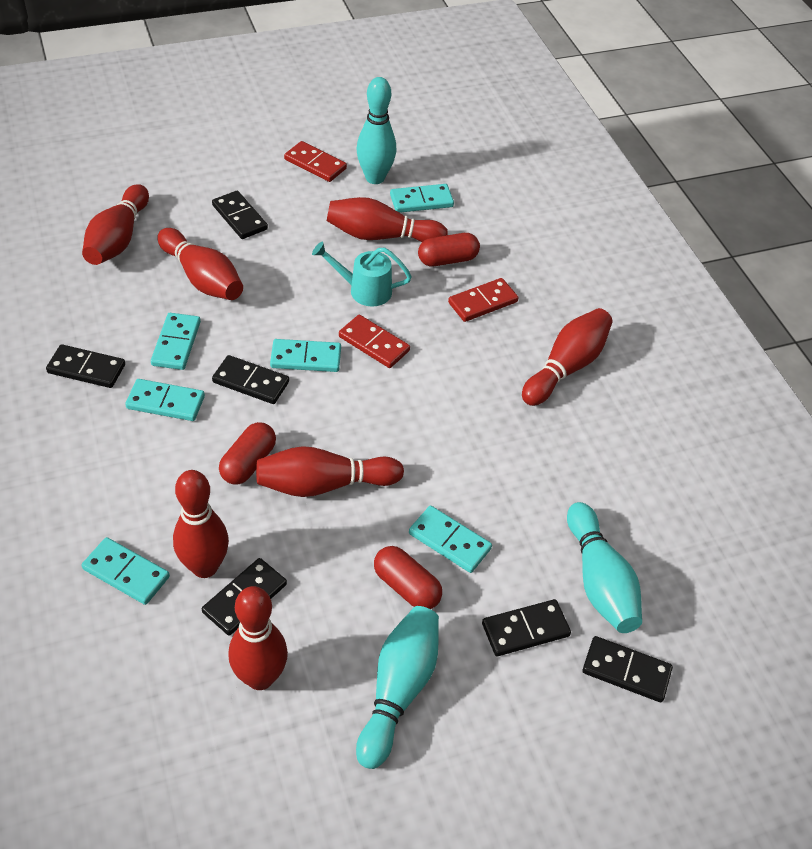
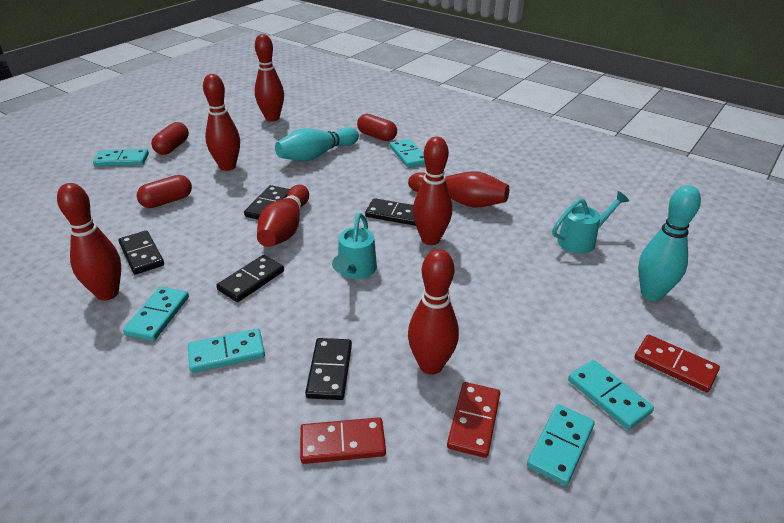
black domino: [46,344,125,388] [202,558,287,636] [212,191,268,239] [212,355,289,404] [482,599,571,656] [583,636,673,702] = 6 -> [118,231,164,275] [216,255,284,302] [244,185,290,219] [305,338,352,400] [365,198,416,226] = 5
turquoise bowling pin: [356,606,439,769] [357,77,397,184] [567,502,642,633] = 3 -> [275,127,359,161] [638,185,701,301] = 2
turquoise watering can: [312,241,412,307] = 1 -> [332,213,377,279] [552,191,629,254] = 2

